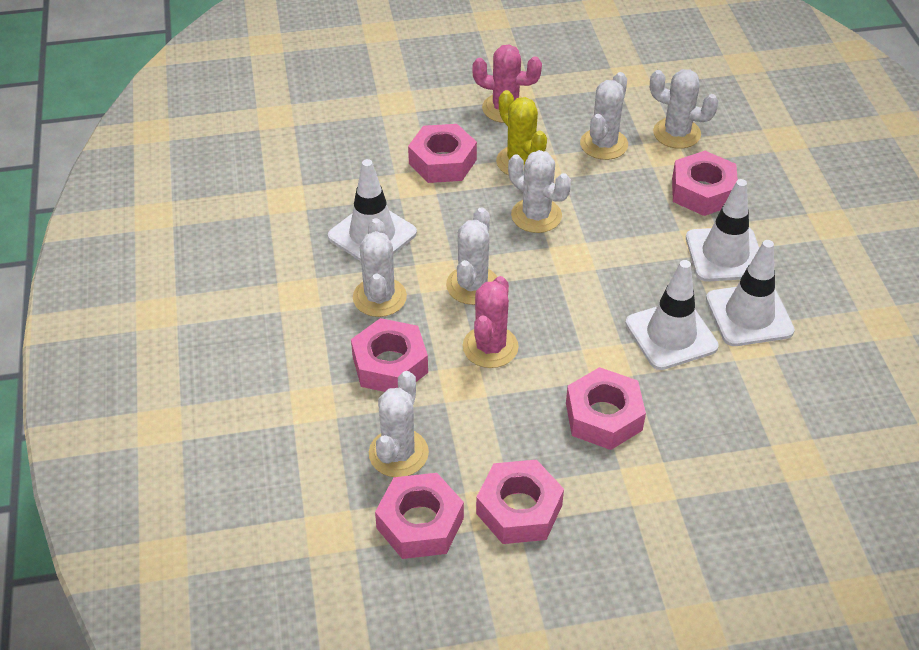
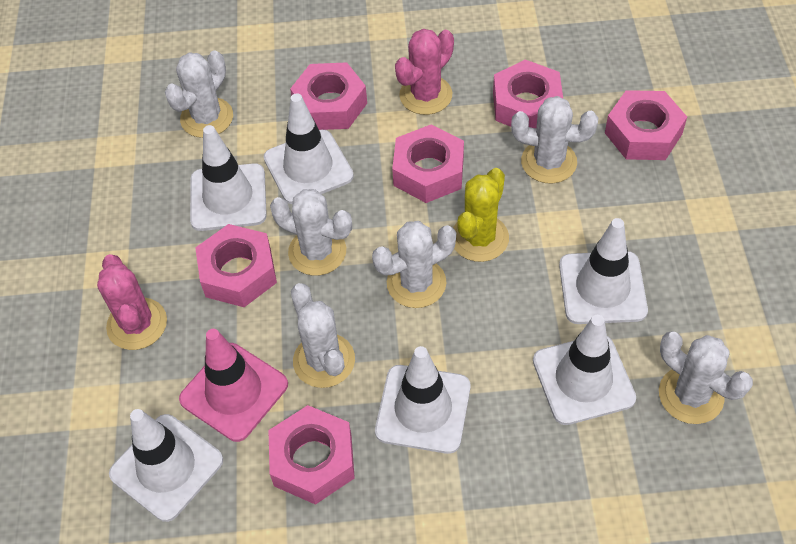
pink traffic cone: none = 0 -> [179,329,288,442] = 1
white traffic cone: [328,159,417,261] [625,260,719,370] [686,179,759,282] [706,240,795,346] = 4 -> [109,409,223,522] [190,125,267,231] [264,93,354,204] [375,346,471,454] [533,315,636,425] [559,218,648,324] = 6

